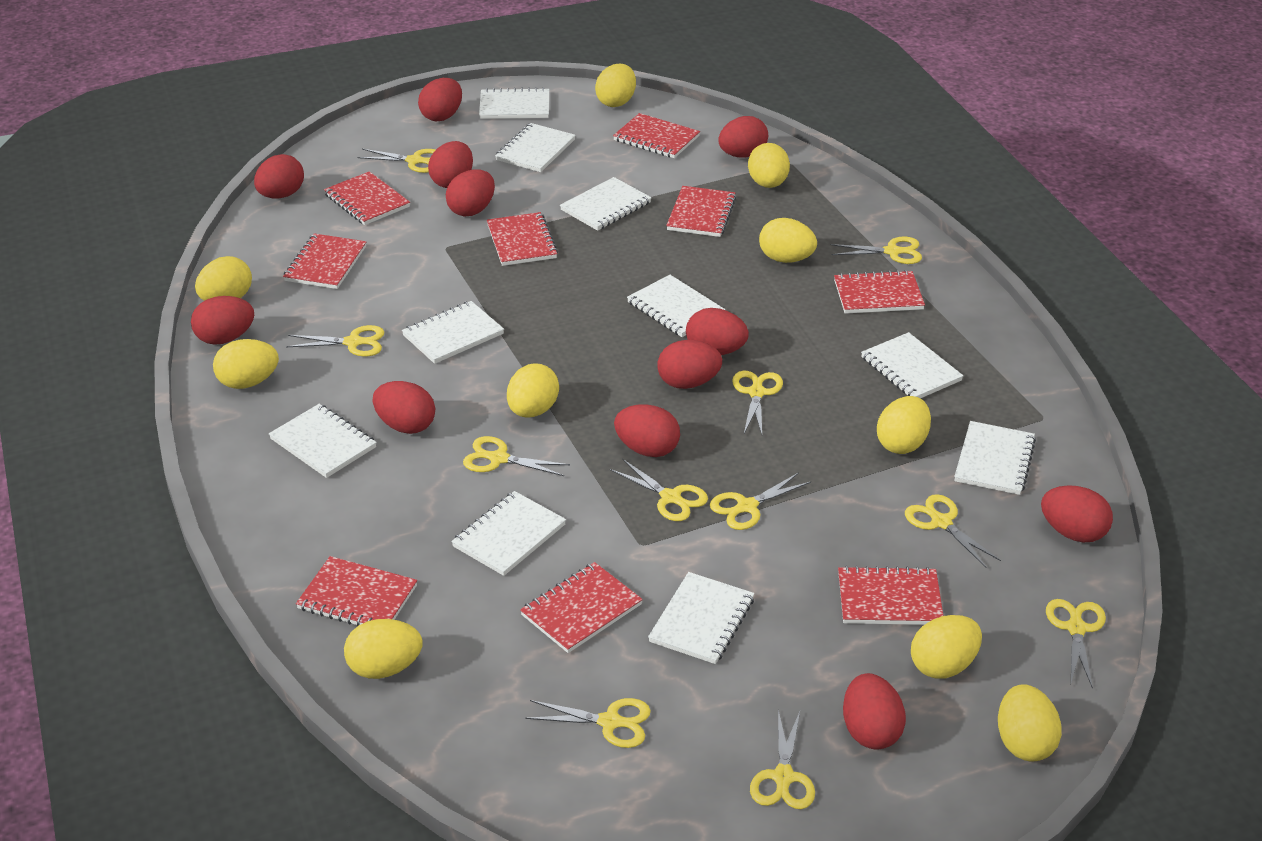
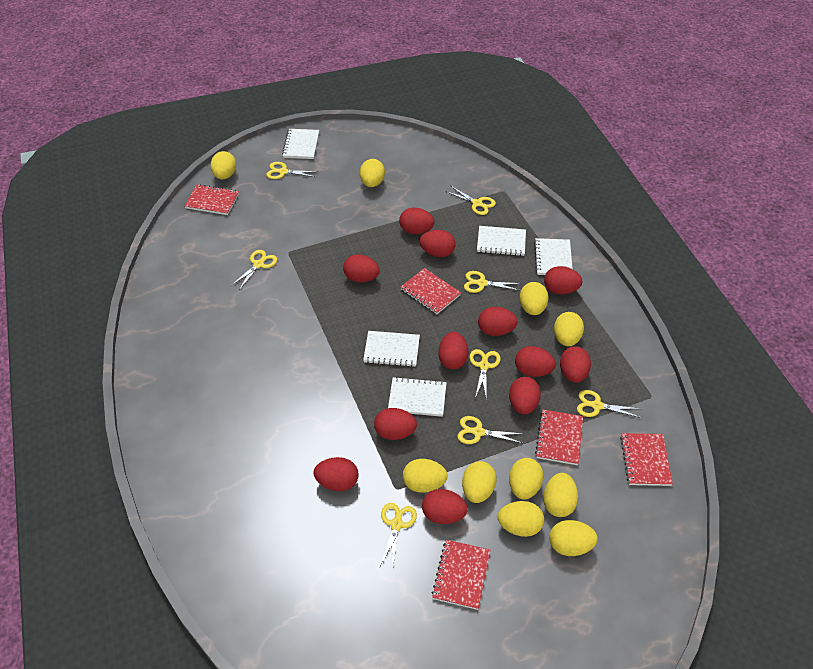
red notebook: [283,233,366,289] [296,556,417,626] [324,171,410,225] [487,212,558,266] [520,562,643,653] [613,113,700,158] [666,186,736,237] [834,270,925,314] [838,566,943,625] = 9 -> [185,184,239,215] [400,268,461,314] [432,540,490,610] [535,409,583,465] [620,433,673,486] = 5
white notebook: [269,404,377,478] [402,301,504,364] [451,491,566,576] [479,87,549,119] [495,123,576,172] [560,177,652,231] [627,275,725,337] [648,572,754,664] [861,332,963,398] [954,421,1036,495] = 10 -> [282,129,319,159] [363,331,420,367] [388,377,447,417] [477,226,526,256] [534,238,573,275] = 5
yellow scissors: [286,325,384,357] [357,149,436,173] [463,436,570,476] [525,698,651,748] [610,459,708,521] [710,472,811,530] [732,371,783,434] [750,710,815,809] [831,236,922,264] [905,494,1001,567] [1046,599,1106,689] = 11 -> [231,250,277,290] [266,162,318,179] [380,503,417,566] [445,186,496,215] [457,416,523,444] [464,271,522,293] [469,349,501,401] [577,390,641,418] = 8

